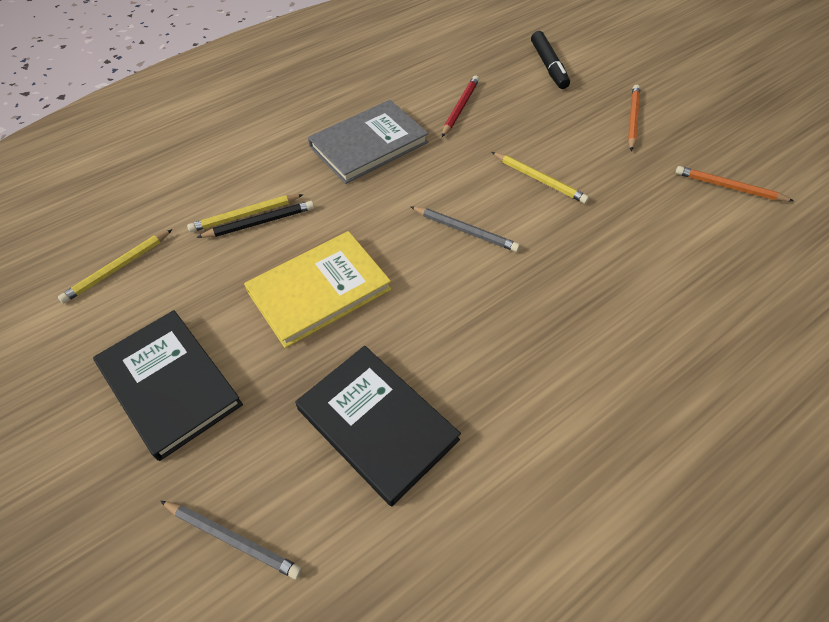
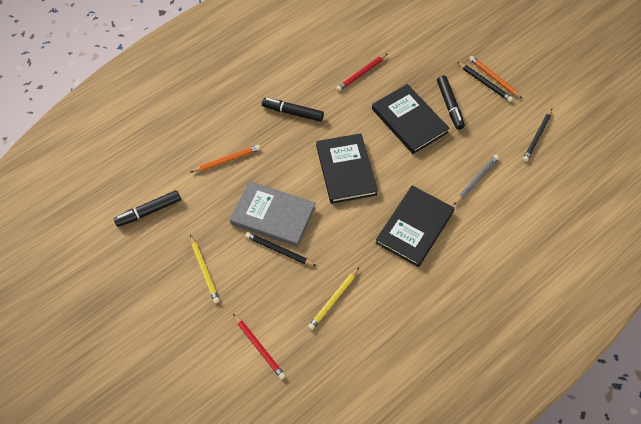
black book: [93,310,243,461] [296,346,461,506] = 2 -> [316,133,378,204] [372,84,449,154] [375,186,454,267] = 3
black marker: [531,31,570,89] = 1 -> [114,190,181,227] [262,98,324,122] [437,76,465,130] = 3
black pencil: [196,201,314,238] = 1 -> [245,232,316,266] [457,62,513,102] [523,109,552,162] = 3
grey pencil: [160,501,302,579] [410,206,520,252] = 2 -> [454,155,499,205] = 1
red pencil: [442,76,479,137] = 1 -> [233,314,286,380] [336,54,387,91] = 2
yellow book: [244,231,391,348] = 1 -> none = 0
yellow pencil: [58,229,173,304] [187,194,304,232] [492,152,589,203] = 3 -> [190,235,220,303] [308,268,359,330] = 2

